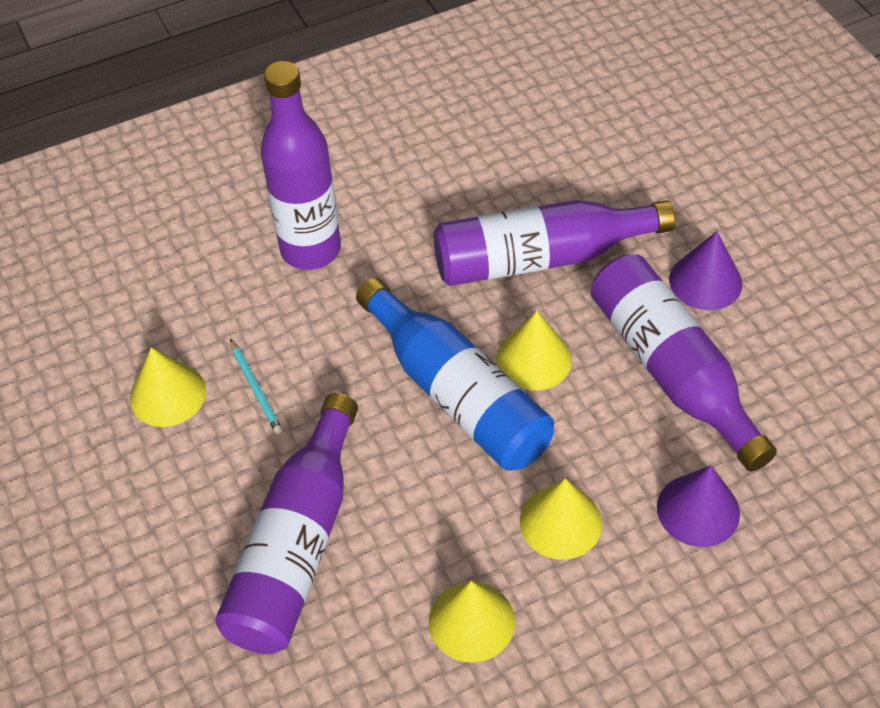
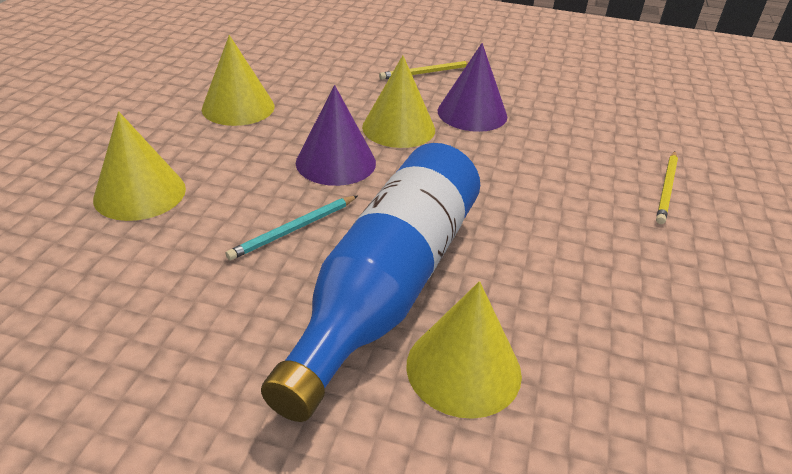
purple bottle: [215,393,358,654] [261,61,341,270] [433,200,675,286] [591,254,777,472] = 4 -> none = 0
yellow pencil: none = 0 -> [379,61,469,80] [656,151,678,224] = 2

